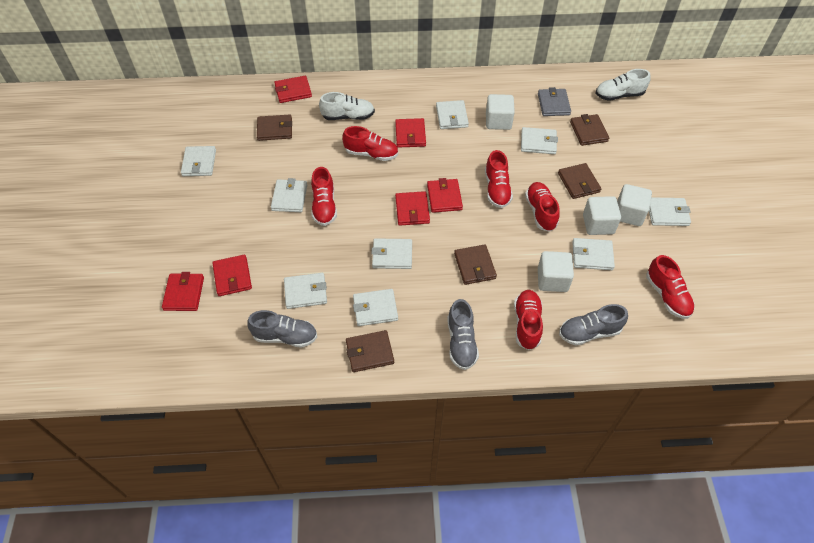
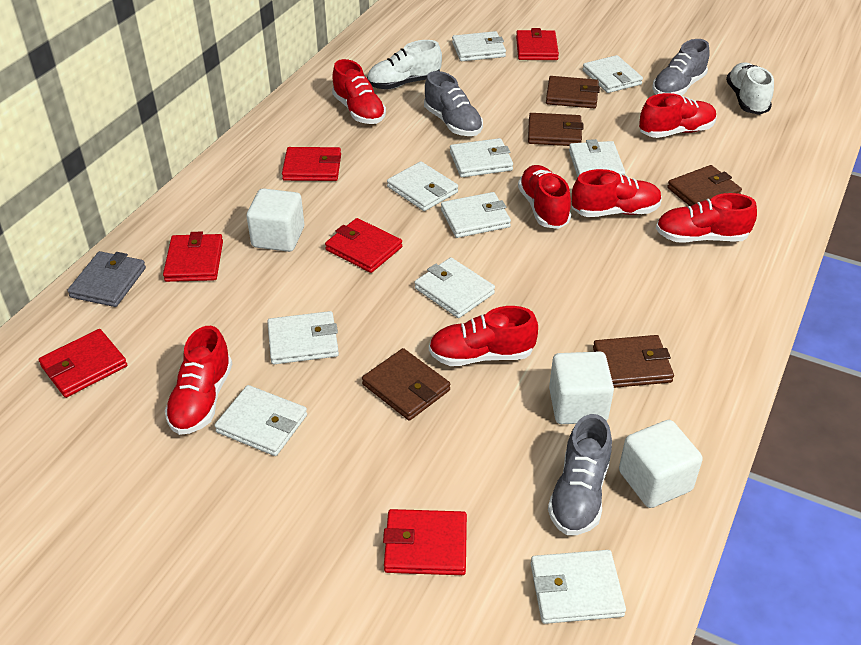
red shoe: [311,167,337,226] [342,126,398,161] [485,150,513,208] [514,290,543,350] [525,182,560,232] [646,255,695,319] = 6 -> [165,326,232,435] [332,59,386,124] [429,306,538,366] [518,165,571,229] [572,169,662,217] [639,93,717,138] [656,193,757,243] = 7
white cube: [486,94,515,130] [538,251,574,292] [583,196,621,235] [617,184,652,226] = 4 -> [247,188,304,252] [549,351,614,424] [619,420,703,508] = 3
white wallet: [181,146,216,176] [271,178,307,212] [284,273,327,309] [353,289,398,326] [371,238,412,269] [436,100,469,129] [521,127,558,154] [572,238,615,270] [649,197,691,226] = 9 -> [214,385,307,456] [267,311,339,364] [387,161,458,211] [415,257,495,318] [441,192,511,238] [450,138,513,177] [452,31,506,61] [531,550,626,624] [569,139,625,177] [583,55,643,93] = 10

